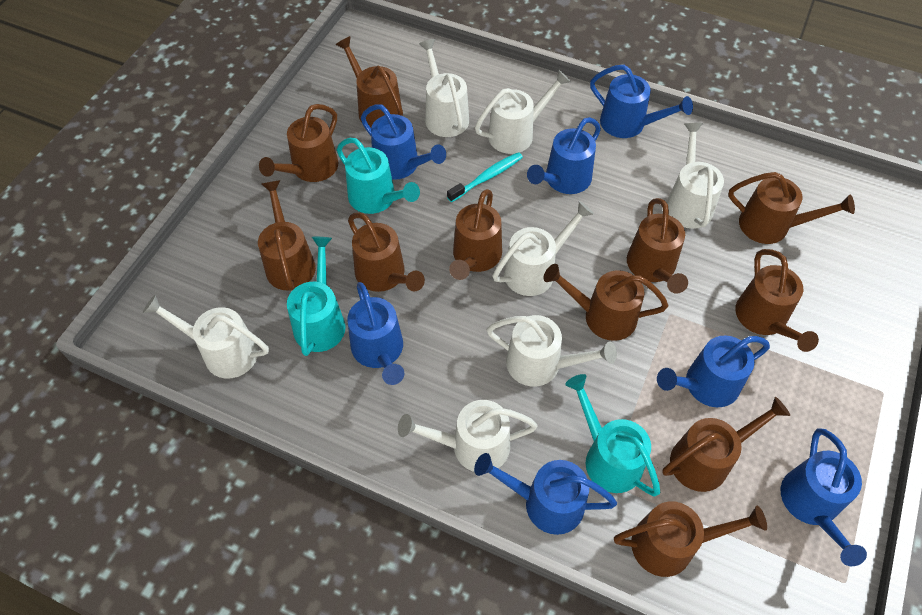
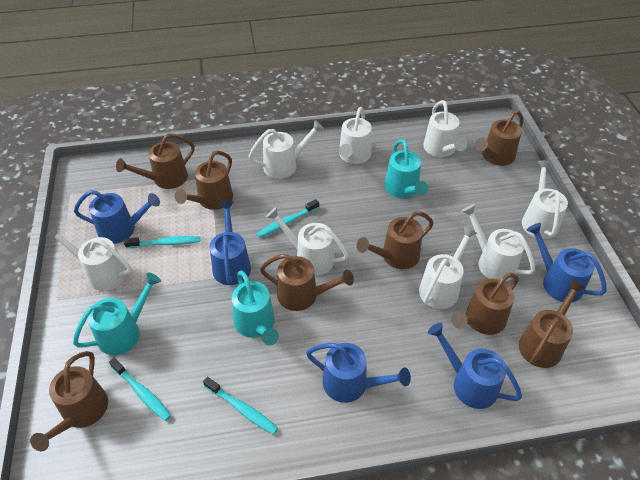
blue watering can: [347,282,405,385] [361,104,446,180] [474,453,617,535] [527,117,601,194] [590,65,693,138] [657,336,770,407] [781,428,867,566] = 7 -> [74,190,160,244] [209,201,251,285] [306,343,411,403] [428,323,522,409] [527,223,607,302] = 5
brown watering can: [258,180,316,291] [259,104,339,182] [335,36,403,128] [348,213,425,292] [449,189,502,280] [543,264,668,341] [614,501,767,577] [627,198,688,294] [662,397,790,492] [728,172,855,244] [735,249,819,352] = 11 -> [30,351,108,451] [116,133,195,189] [175,151,233,210] [260,254,354,311] [357,211,434,269] [451,273,519,335] [475,111,523,166] [519,280,586,368] = 8
turquoise toothbrush: [447,152,523,202] = 1 -> [109,358,171,421] [124,236,200,248] [203,377,278,435] [257,199,319,238] = 4
white watering can: [143,295,269,378] [398,400,538,472] [419,39,469,137] [475,69,571,154] [487,315,617,387] [493,201,594,296] [666,123,724,229] = 7 -> [45,225,132,291] [248,120,324,179] [266,207,348,275] [339,107,372,164] [419,227,477,309] [423,100,467,157] [462,204,535,282] [522,160,568,239] = 8

